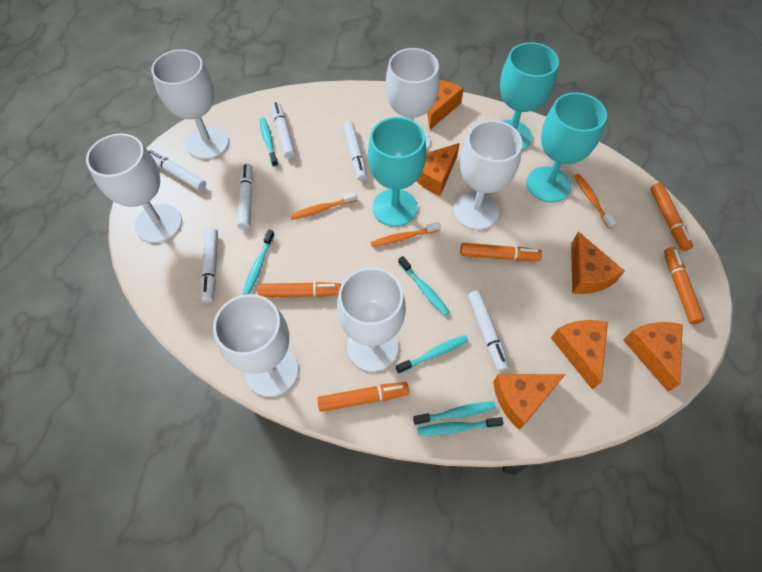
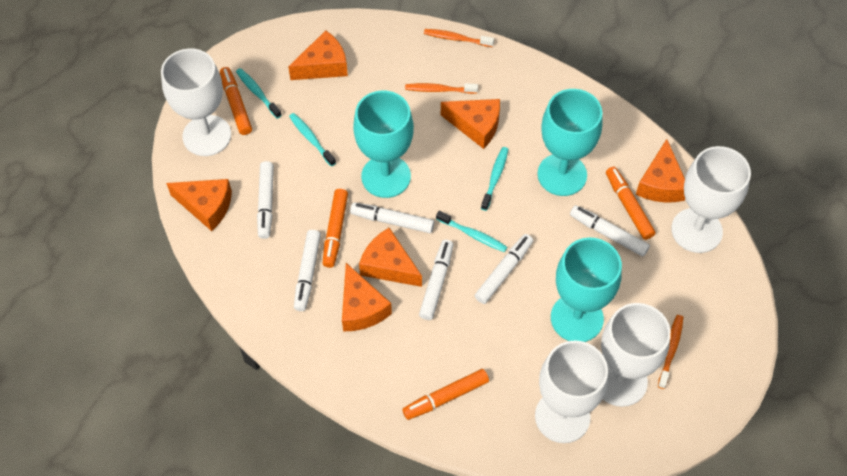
orange marker: [257,282,341,297] [317,382,409,412] [460,243,542,261] [651,183,693,251] [664,247,705,324] = 5 -> [220,67,252,135] [323,189,348,268] [402,369,489,420] [606,167,656,240] = 4
turquoise toothbrush: [243,229,275,294] [260,118,278,167] [396,335,469,374] [398,256,449,316] [413,402,496,425] [417,417,504,436] = 6 -> [236,68,282,119] [289,113,336,166] [436,211,507,252] [481,147,508,211] = 4
white goblet: [86,133,182,243] [151,49,229,159] [213,294,298,397] [337,267,406,372] [386,48,440,151] [454,120,523,230] = 6 -> [161,48,231,156] [535,340,608,443] [601,303,671,407] [671,146,751,253] = 4

